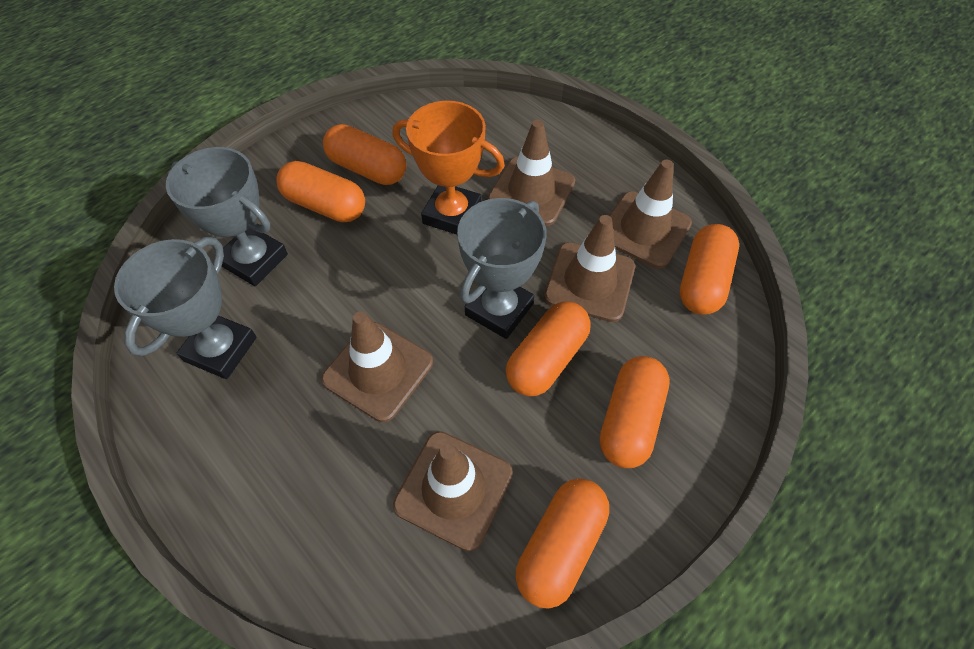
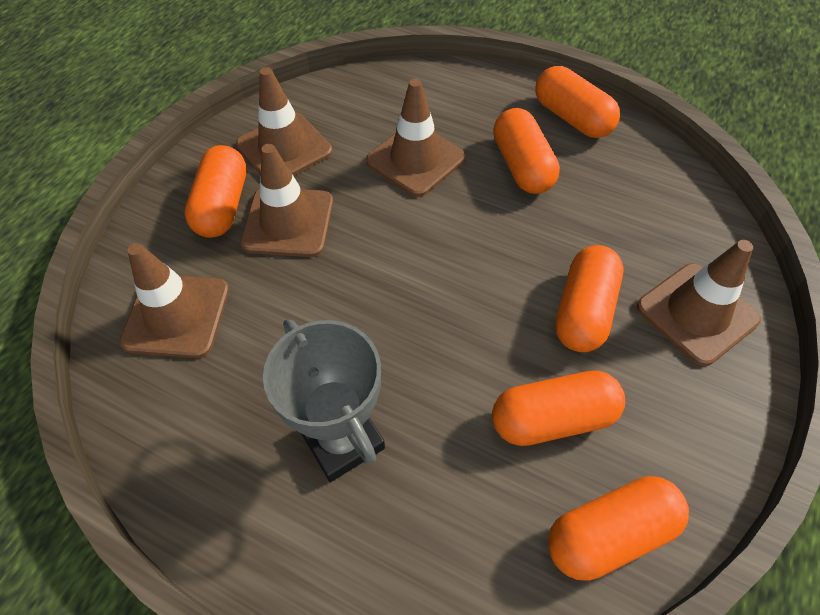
grey trophy: [114,237,257,379] [166,147,288,286] [457,198,547,339] = 3 -> [263,319,385,482] = 1
orange trophy: [392,101,505,235] = 1 -> none = 0

